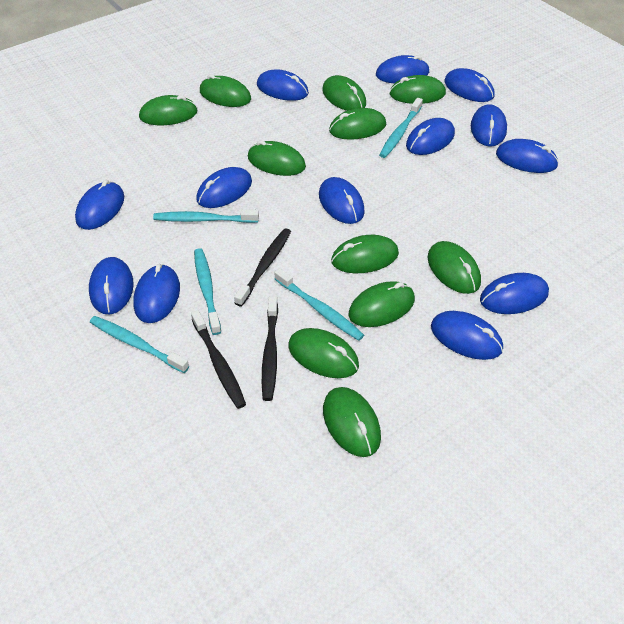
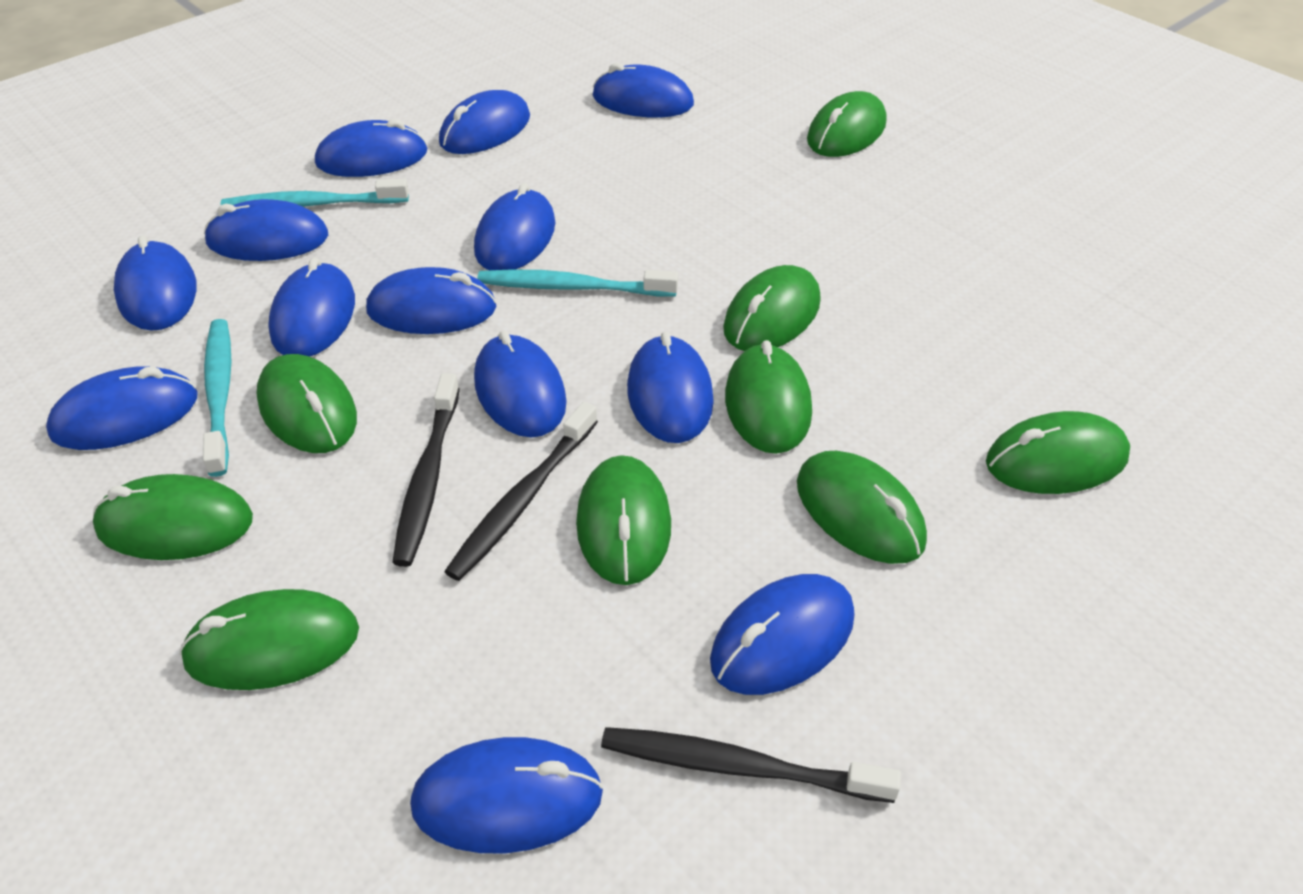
green mouse: [139,95,198,125] [200,74,251,107] [248,140,306,176] [288,328,359,378] [322,75,366,111] [323,387,381,457] [329,108,386,140] [331,235,399,273] [348,281,415,327] [389,75,446,104] [427,241,481,294] = 11 -> [93,474,253,560] [179,589,359,690] [256,354,357,453] [576,455,671,585] [723,265,821,351] [725,340,812,454] [797,451,927,564] [807,91,886,157] [986,411,1130,494] = 9
turquoise toothbrush: [90,316,189,373] [153,209,259,223] [194,248,221,335] [274,268,364,341] [379,98,423,158] = 5 -> [203,319,231,477] [220,179,409,207] [477,269,678,297] = 3

